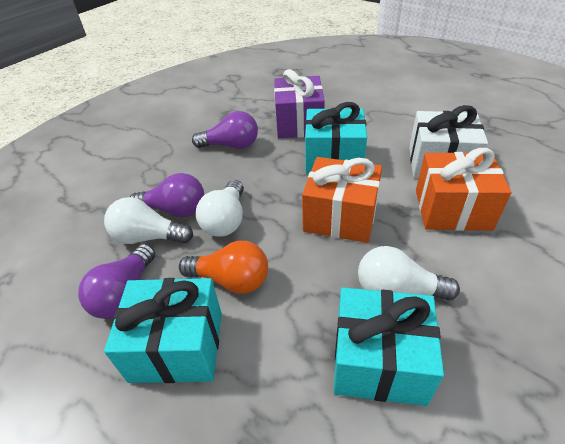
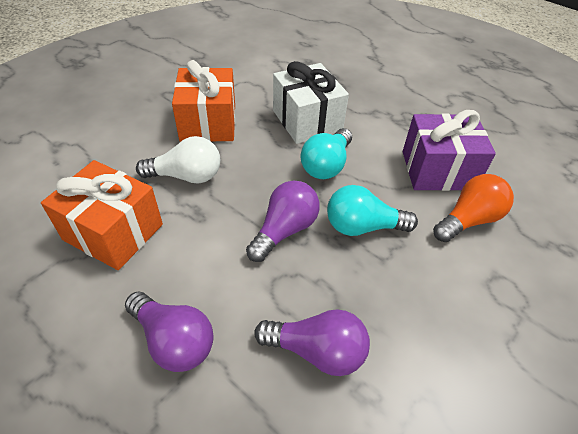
turquoise gift: [104,278,222,383] [305,102,367,174] [334,287,444,406] = 3 -> none = 0
turquoise light bulb: none = 0 -> [300,128,352,179] [327,185,418,236] = 2
white light bulb: [104,197,193,244] [196,180,244,237] [358,246,460,300] = 3 -> [136,136,220,183] = 1

